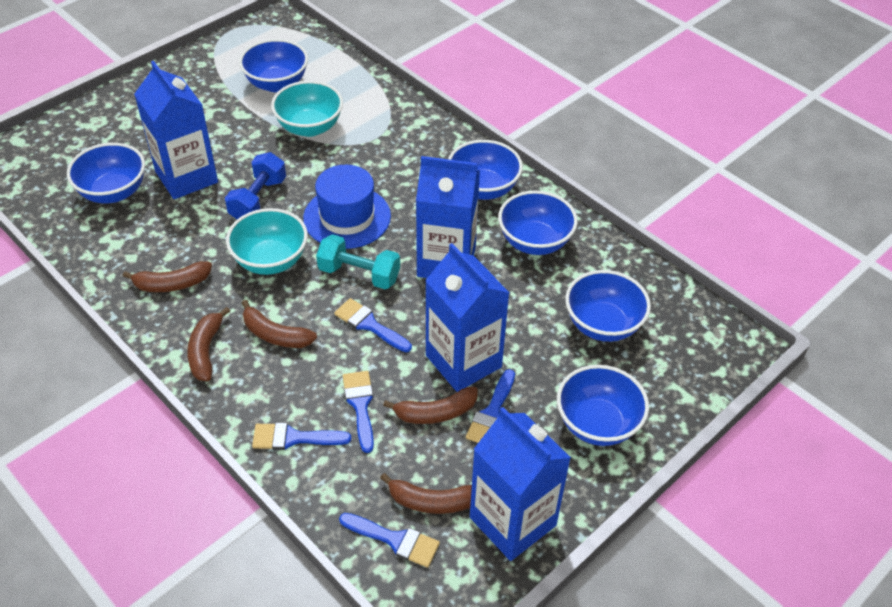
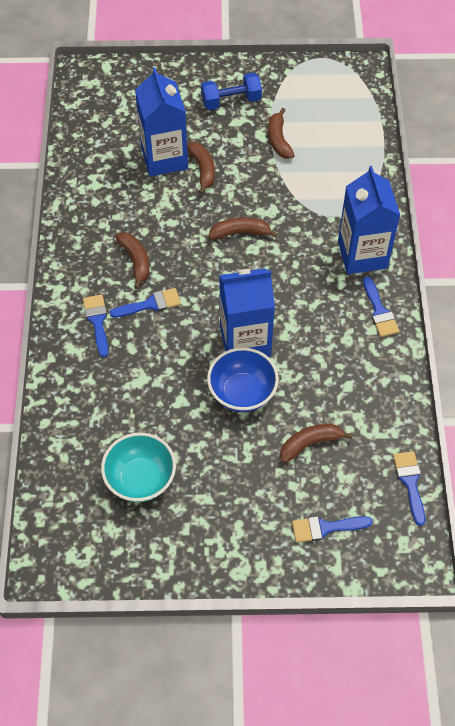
blue bowl: [67,143,145,203] [239,39,308,92] [448,140,523,200] [498,191,578,255] [557,365,649,446] [565,270,651,342] = 6 -> [207,347,279,412] = 1
blue carton: [134,61,218,199] [416,156,480,278] [425,243,509,392] [470,407,571,561] = 4 -> [135,67,188,177] [219,268,275,357] [338,166,400,274] = 3
blue hat: [303,165,391,249] = 1 -> none = 0
turquoise bowl: [226,208,308,275] [271,81,343,137] = 2 -> [101,433,176,502] = 1
turquoise dumbbell: [316,234,400,289] = 1 -> none = 0

